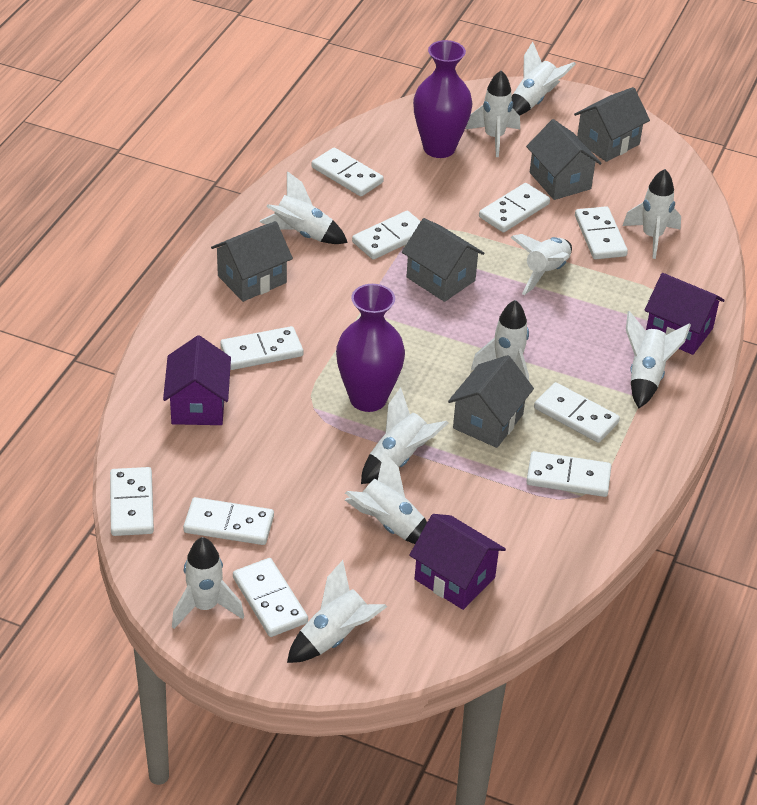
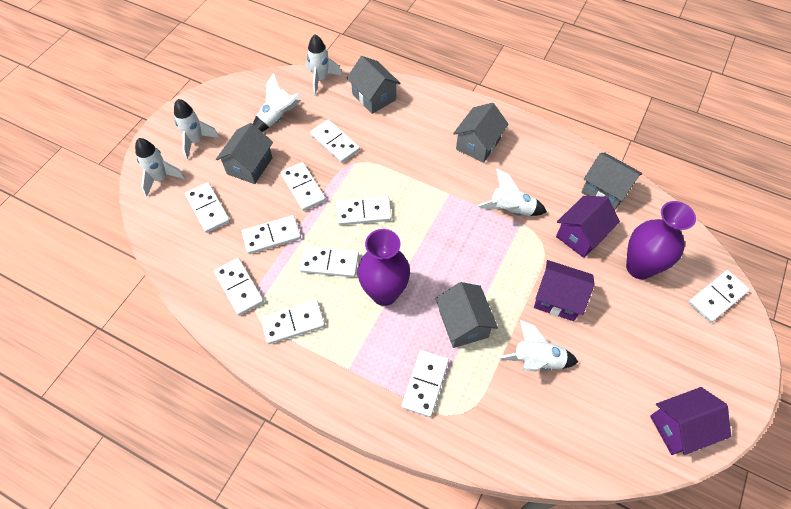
white rocket: [172,537,244,629] [259,171,348,244] [287,560,387,663] [345,452,427,544] [361,387,448,484] [466,70,520,157] [471,300,529,381] [510,234,572,295] [512,42,576,116] [623,169,681,259] [626,311,691,408] = 11 -> [135,138,186,197] [174,99,220,160] [253,73,301,132] [306,34,342,95] [478,169,547,216] [499,320,578,371] = 6

